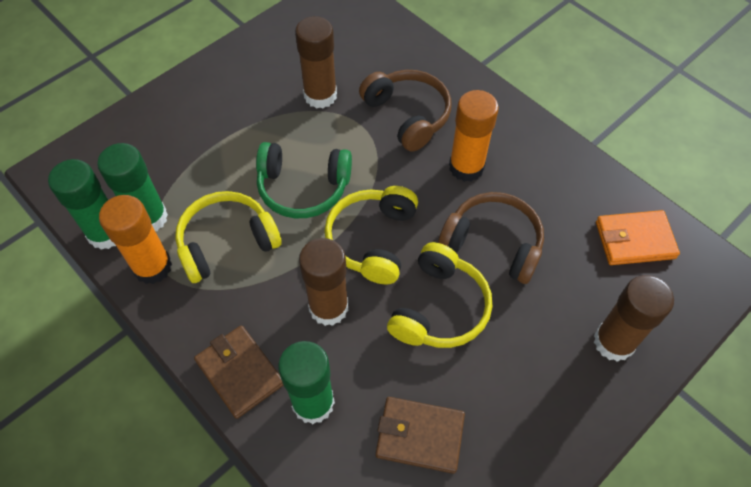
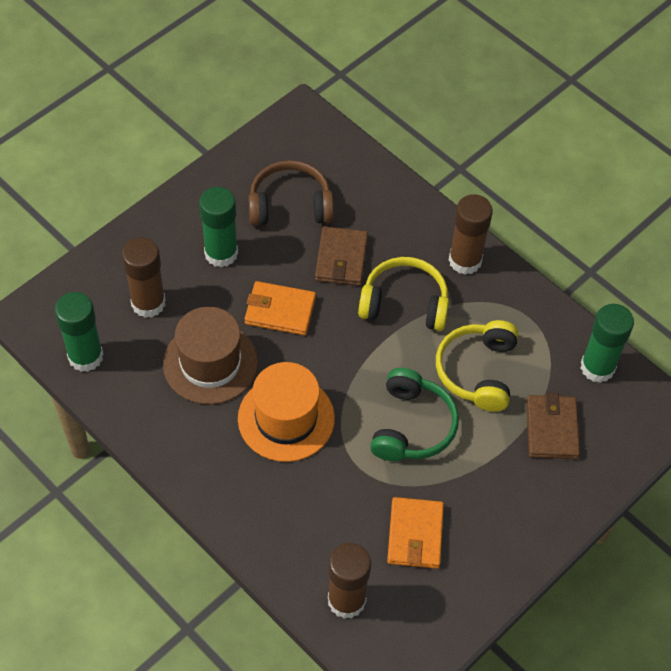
brown hat: none = 0 -> [163,307,258,404] = 1
brown headphones: [359,70,451,152] [438,192,544,284] = 2 -> [249,160,334,226] = 1
orange glue stick: [99,195,172,284] [449,90,499,182] = 2 -> none = 0
orange hat: none = 0 -> [238,362,335,462] = 1
orange wallet: [596,210,680,265] = 1 -> [245,281,316,335] [387,497,444,569] = 2
yellow headphones: [175,191,282,283] [325,186,418,284] [387,242,492,348] = 3 -> [358,257,449,331] [436,320,518,412] = 2

